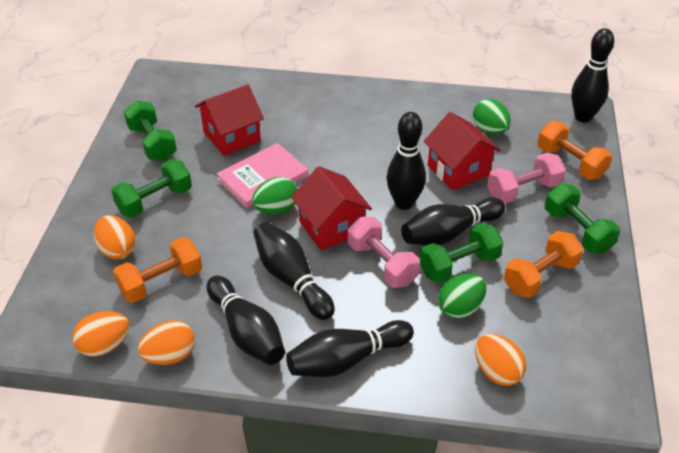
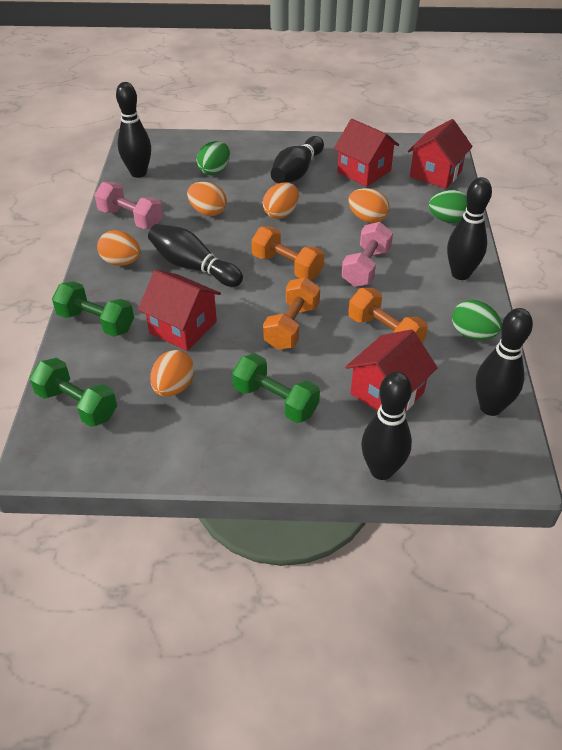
green dumbbell: [111,159,192,218] [124,100,177,161] [420,223,503,283] [545,183,620,253] = 4 -> [30,358,117,427] [52,281,134,337] [232,354,320,423] = 3
orange egg: [72,311,129,357] [94,215,136,259] [138,320,195,365] [475,334,526,386] = 4 -> [97,230,141,266] [150,350,195,397] [187,182,227,216] [263,183,299,219] [348,188,389,223] = 5
pink book: [217,143,308,208] = 1 -> none = 0
red house: [195,84,264,156] [291,166,372,251] [424,112,501,191] = 3 -> [138,270,221,351] [334,119,399,187] [346,329,438,411] [408,119,473,189] = 4

